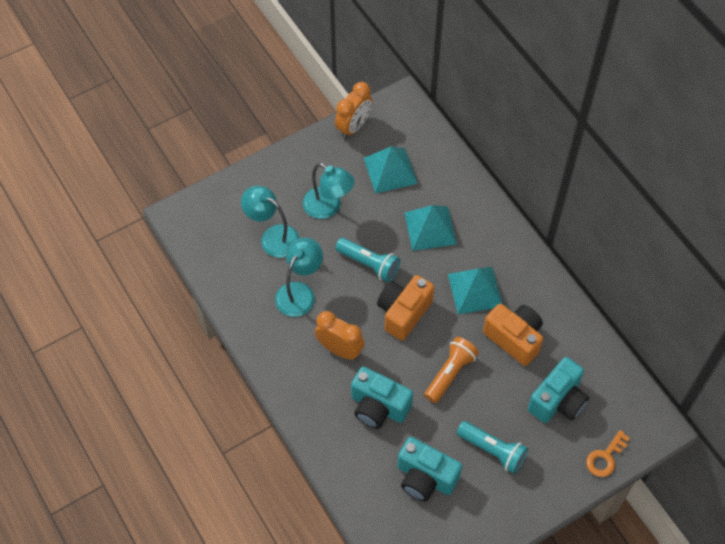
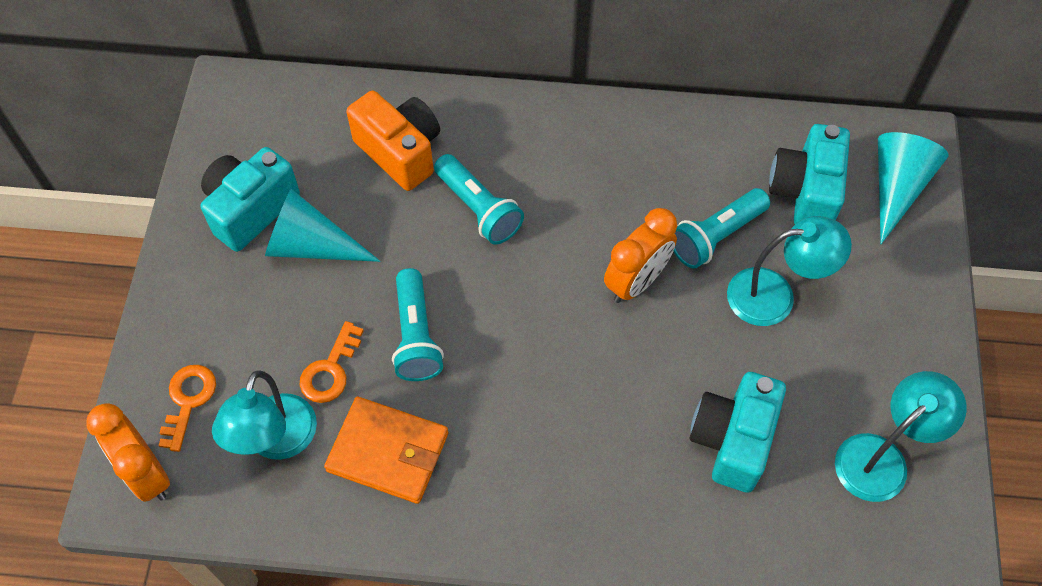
orange camera: [377,275,434,341] [483,304,543,366] = 2 -> [346,91,440,191] = 1
orange flashlight: [424,337,479,403] = 1 -> none = 0
orange key: [586,430,630,477] = 1 -> [158,365,216,452] [300,321,364,403] = 2
orange wallet: none = 0 -> [324,397,448,504] = 1
turquoise cone: none = 0 -> [265,189,380,262] [878,132,949,244] = 2
turquoise flashlight: [335,238,400,282] [457,421,528,474] = 2 -> [392,268,444,381] [434,154,524,244] [673,188,770,269] = 3
turquoise pyramid: [364,146,418,194] [405,205,457,251] [448,267,502,314] = 3 -> none = 0

